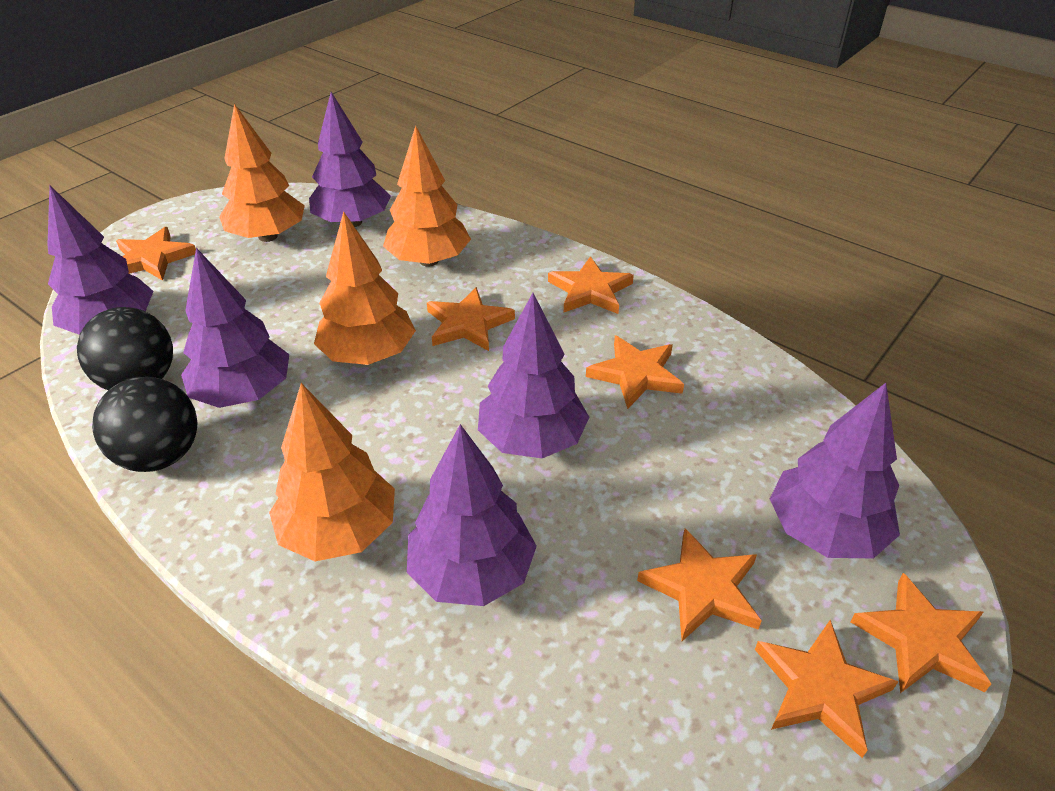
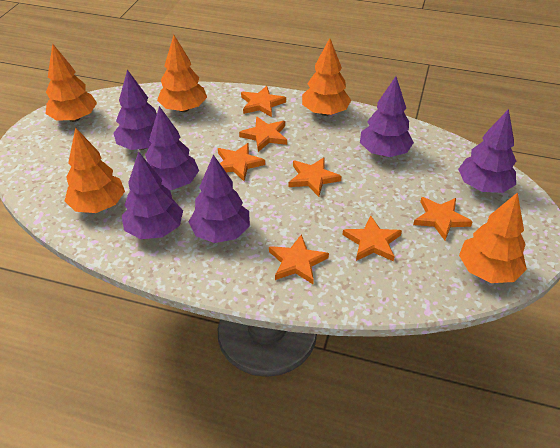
black ball: [77,307,173,390] [92,376,198,472] = 2 -> none = 0
orange tree: [219,104,305,242] [269,383,395,561] [314,211,416,365] [383,126,471,267] = 4 -> [46,44,97,122] [65,127,125,213] [157,35,207,112] [302,38,351,116] [459,192,527,283] = 5

